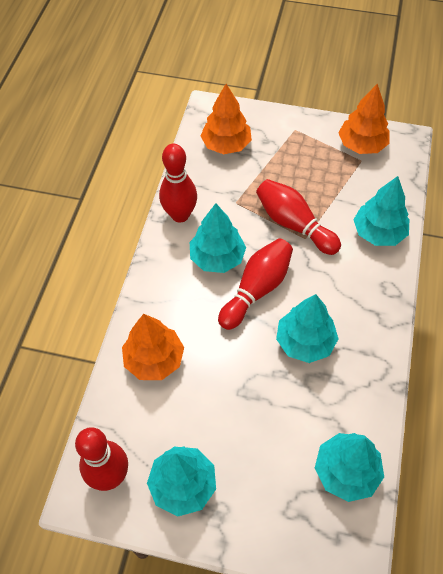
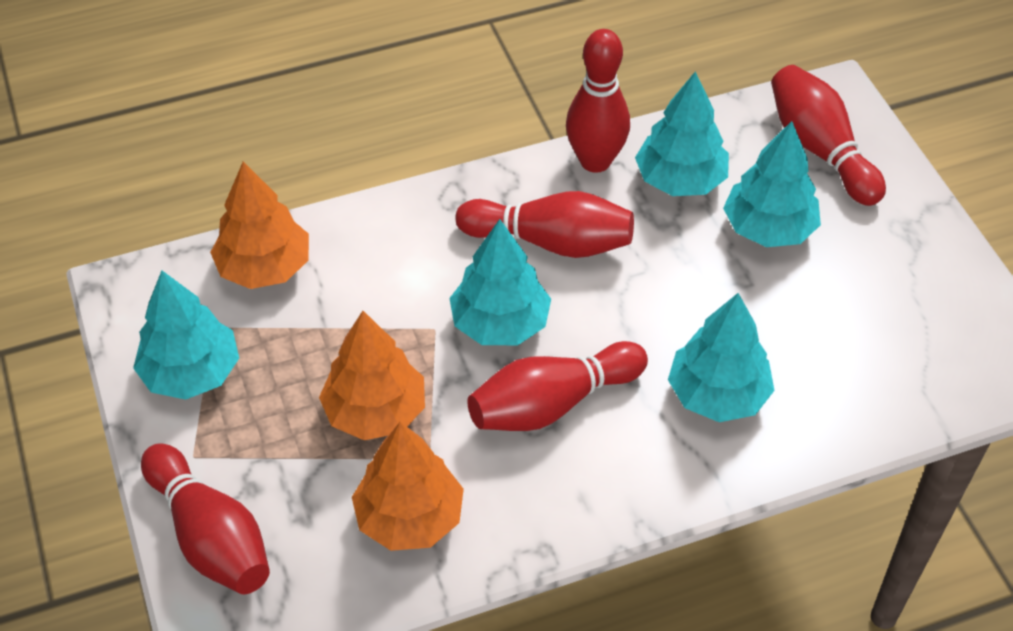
red bowling pin: [75,427,128,491] [159,144,197,222] [218,238,293,330] [256,179,341,255] = 4 -> [141,444,270,594] [455,191,634,258] [468,341,648,431] [566,29,630,173] [771,65,886,206] = 5

